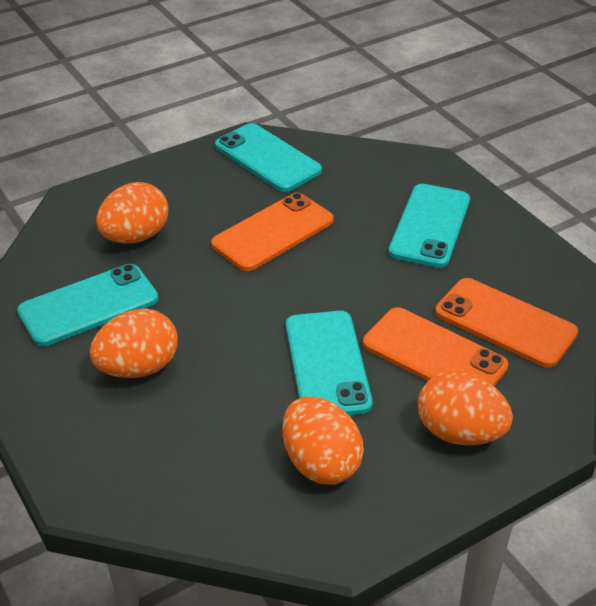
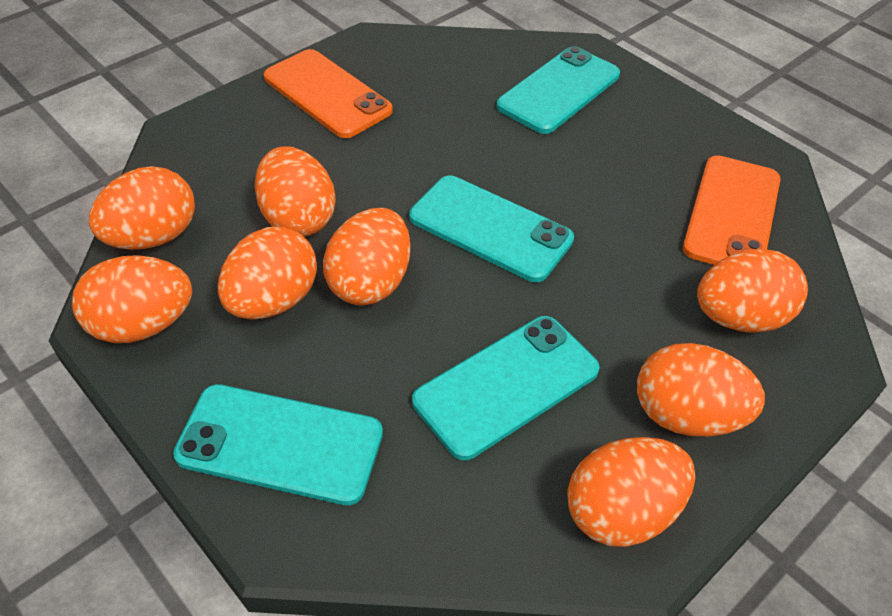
orange egg: [89,309,178,378] [96,182,168,243] [283,396,364,485] [418,371,513,445] = 4 -> [72,255,192,343] [89,166,195,250] [218,227,317,320] [255,146,336,237] [323,208,410,306] [567,437,695,547] [637,343,765,436] [697,249,808,333] = 8
orange phone: [211,193,334,271] [363,307,509,386] [435,278,578,368] = 3 -> [264,49,393,138] [683,155,781,265] = 2

